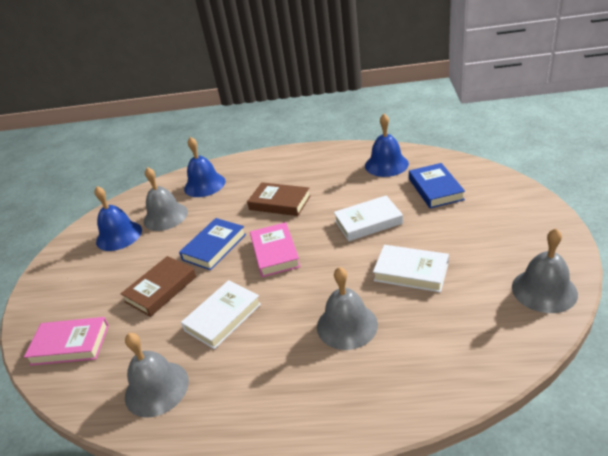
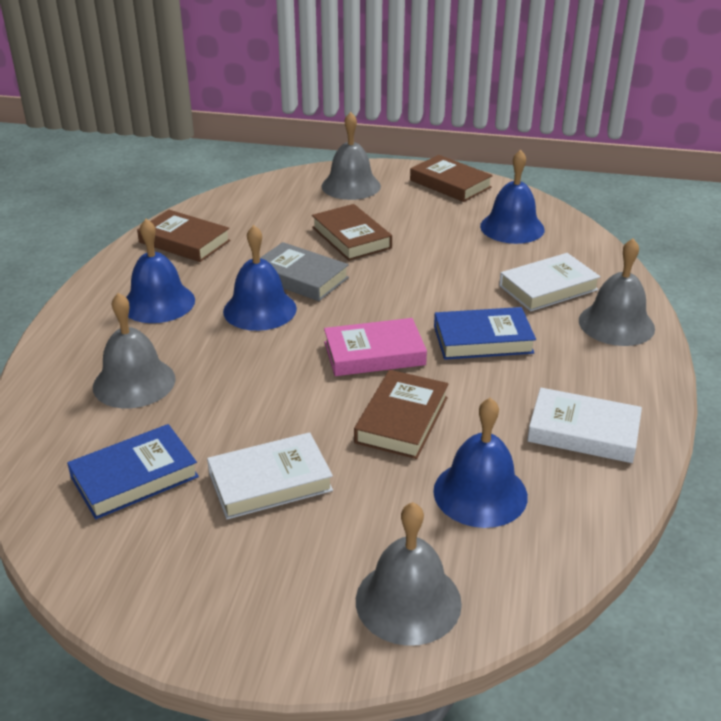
blue bell: [94,186,142,251] [184,137,226,197] [365,114,409,177] = 3 -> [126,219,195,323] [223,225,297,331] [433,398,528,528] [480,150,545,244] = 4
brown book: [121,256,197,317] [247,182,311,216] = 2 -> [137,210,230,262] [312,204,392,261] [354,370,449,459] [410,155,493,202] = 4
grey book: none = 0 -> [260,242,349,301] = 1
pink book: [24,317,109,366] [250,222,301,277] = 2 -> [324,318,427,376] = 1

